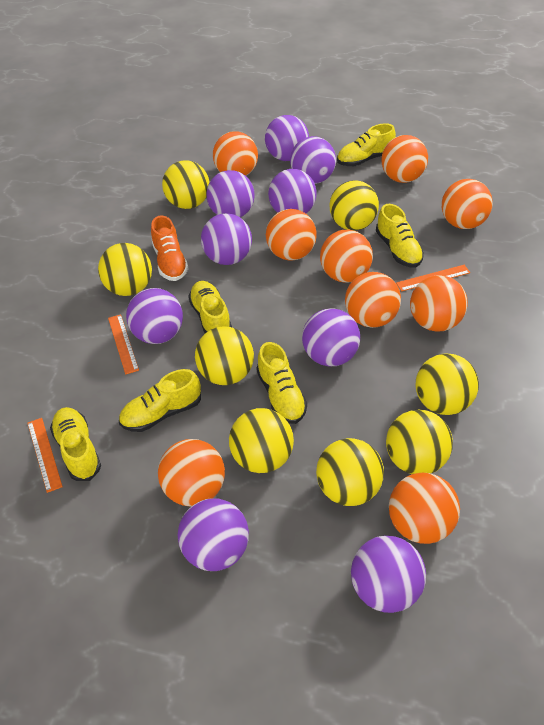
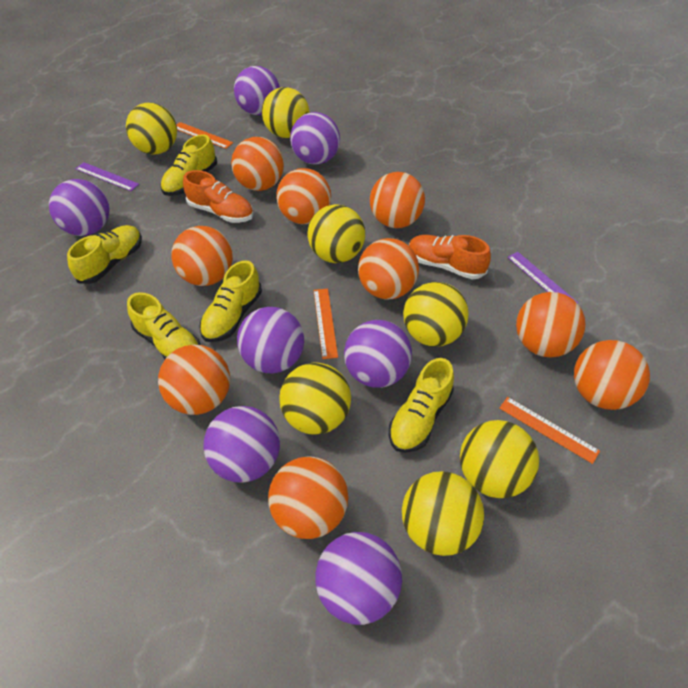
orange shoe: [151,216,189,281] = 1 -> [183,170,253,223] [409,235,491,280] = 2
purple ball: [126,288,183,344] [178,498,249,571] [201,213,252,265] [206,170,255,217] [265,115,309,161] [268,169,317,213] [290,136,336,184] [302,308,360,367] [351,536,426,613] = 9 -> [49,179,109,236] [203,406,280,483] [234,66,280,115] [237,307,304,373] [290,112,340,165] [315,532,402,625] [344,320,412,388] = 7
purple ruler: none = 0 -> [75,162,139,191] [507,252,578,303] = 2
yellow ball: [98,243,152,296] [162,161,210,209] [195,326,254,385] [229,408,294,473] [316,438,384,506] [329,180,379,231] [386,409,453,474] [416,354,479,415] = 8 -> [126,103,177,154] [262,87,310,138] [279,362,351,435] [308,204,365,263] [402,471,484,556] [403,282,469,347] [460,420,539,498] = 7
yellow shoe: [50,407,101,481] [119,369,201,432] [188,281,232,333] [257,342,307,424] [337,123,396,166] [376,204,424,268] = 6 -> [67,225,142,284] [127,292,200,359] [161,134,217,196] [199,260,262,342] [389,358,454,453] = 5

